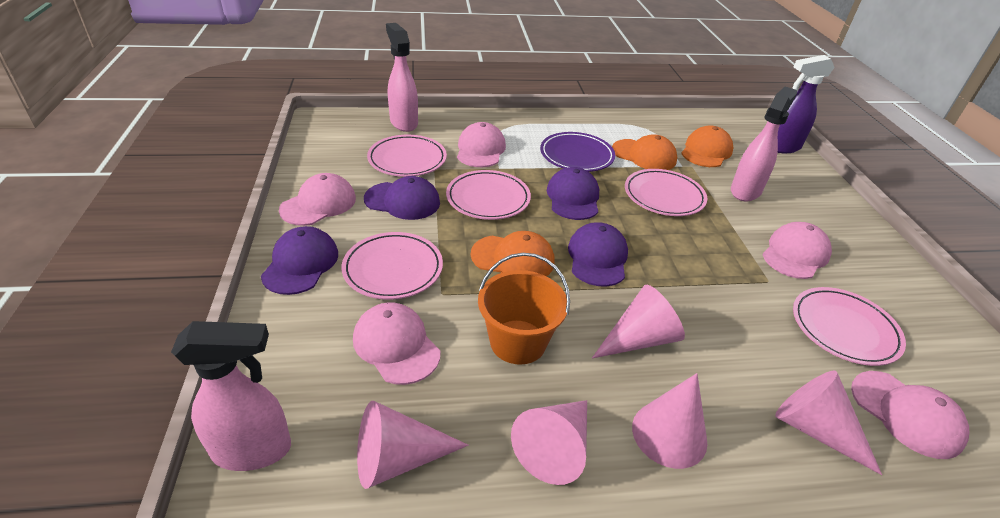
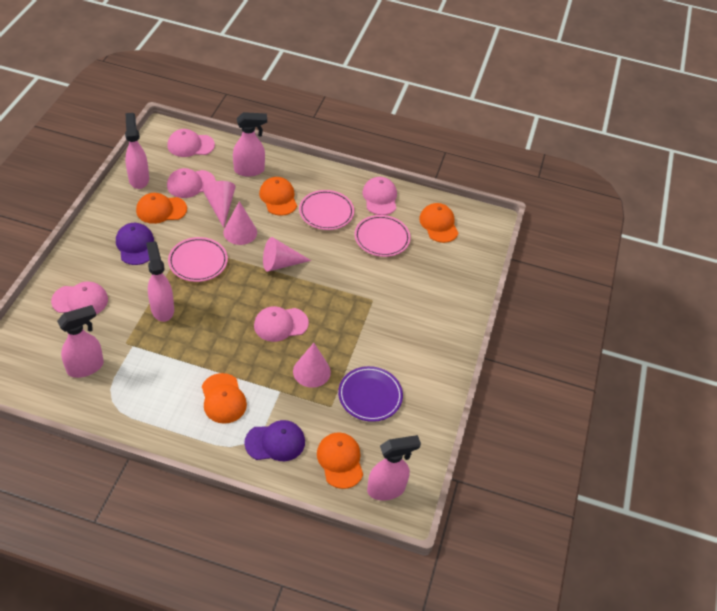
orange bucket: [478,253,570,365] = 1 -> none = 0
orange cap: [471,231,554,276] [612,134,677,170] [681,126,733,167] = 3 -> [136,193,187,224] [202,373,247,424] [259,177,297,216] [317,432,363,489] [419,203,458,243] = 5
pink cone: [357,401,469,489] [511,400,587,485] [592,285,685,358] [632,373,707,469] [775,371,882,475] = 5 -> [202,181,236,228] [223,201,257,245] [263,237,311,272] [293,343,331,388] = 4
pink plate: [342,232,443,299] [367,135,447,177] [446,170,531,220] [625,169,707,216] [793,287,906,366] = 5 -> [168,237,228,282] [299,190,354,230] [354,215,411,257] = 3
pink spray bottle: [171,321,291,471] [386,23,418,132] [731,87,797,201] = 3 -> [57,305,104,378] [125,113,149,189] [146,241,174,322] [233,112,267,177] [367,435,421,501] = 5
purple cap: [261,226,338,295] [364,176,440,220] [547,167,599,220] [568,222,628,287] = 4 -> [116,223,154,265] [244,420,305,461] = 2
purple spray bottle: [777,55,835,153] = 1 -> none = 0

